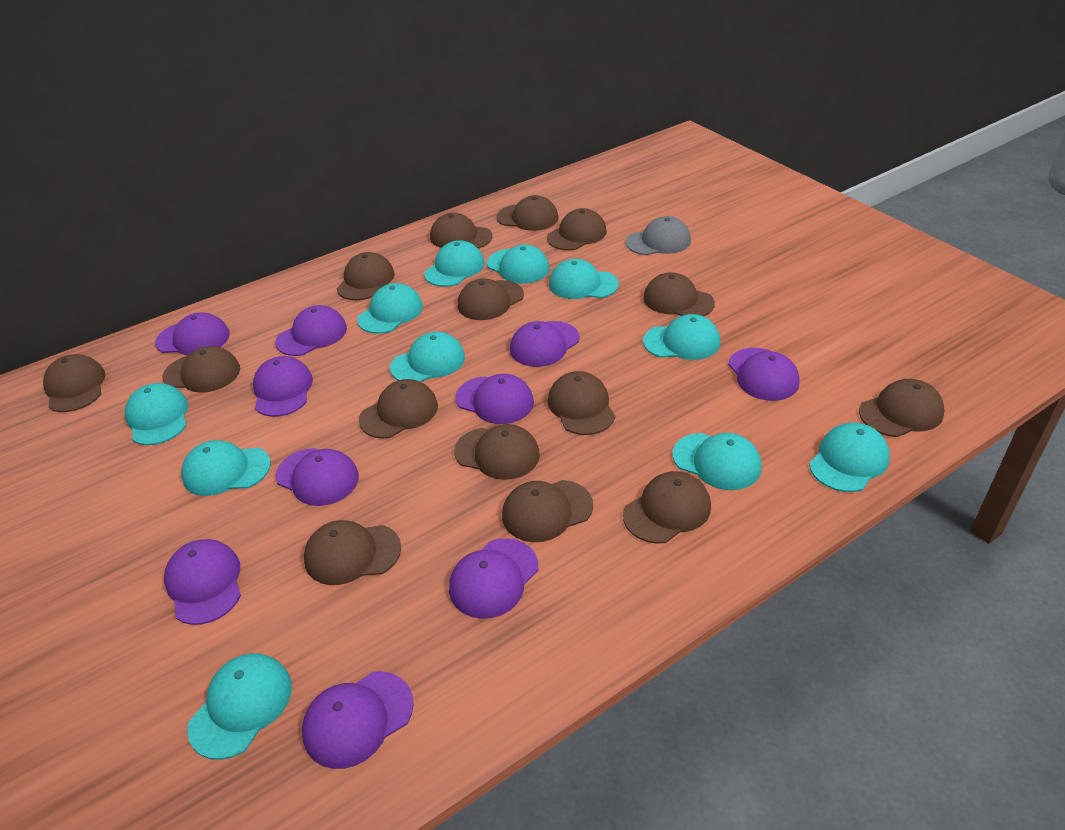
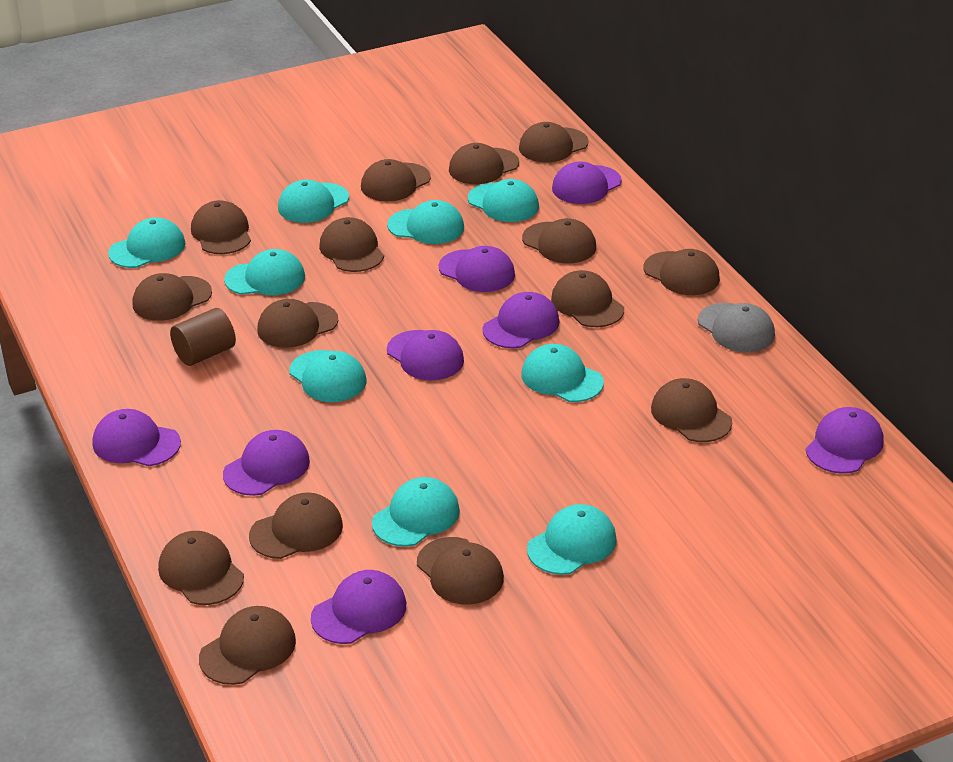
brown cylinder: none = 0 -> [170,308,236,366] = 1
purple cap: [155,313,230,356] [164,539,241,625] [253,356,313,417] [275,305,347,356] [275,448,359,506] [302,671,414,769] [449,538,538,619] [455,374,534,424] [510,321,580,367] [728,348,800,401] = 10 -> [93,409,181,466] [223,430,310,496] [311,570,406,644] [387,330,464,380] [439,246,515,292] [482,292,559,348] [552,161,622,204] [806,407,883,474] = 8
turquoise cap: [125,383,188,445] [181,440,271,496] [187,653,292,760] [357,283,423,334] [390,332,465,382] [424,240,484,287] [487,245,550,284] [549,259,619,299] [643,314,720,360] [673,433,761,490] [809,422,890,492] = 11 -> [108,217,186,268] [224,249,305,295] [278,179,349,223] [289,350,366,402] [372,477,460,547] [387,200,464,244] [468,179,539,222] [521,344,604,402] [527,504,617,575] = 9

